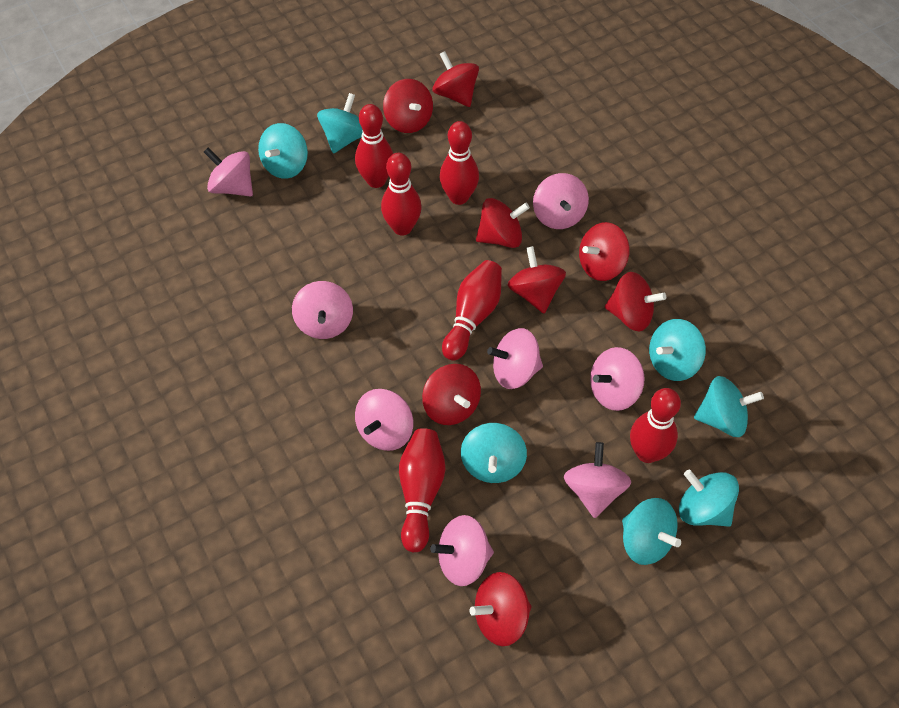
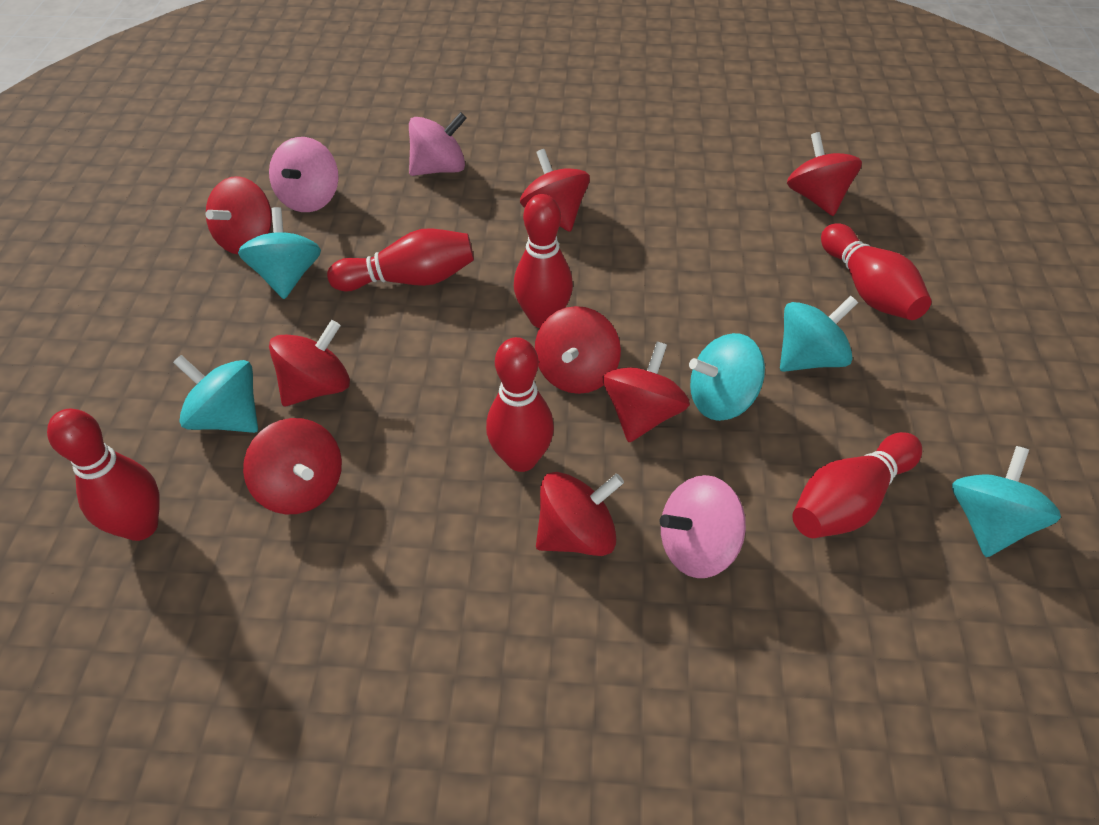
pink spinning top: [204,148,253,197] [292,281,353,339] [355,389,413,451] [430,515,494,586] [487,328,543,389] [533,173,589,229] [564,442,631,518] [590,347,645,411] = 8 -> [269,137,339,212] [409,112,467,176] [659,475,746,578] = 3
turquoise spinning top: [258,123,308,179] [317,93,363,154] [461,423,527,483] [622,498,681,565] [649,319,706,381] [679,470,739,527] [694,376,764,437] = 7 -> [173,355,258,433] [238,207,321,299] [689,333,765,421] [780,296,858,372] [952,446,1061,557] = 5

